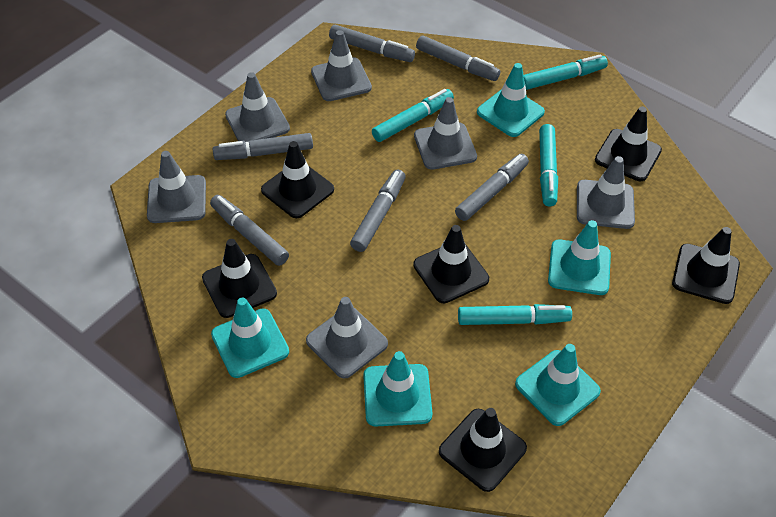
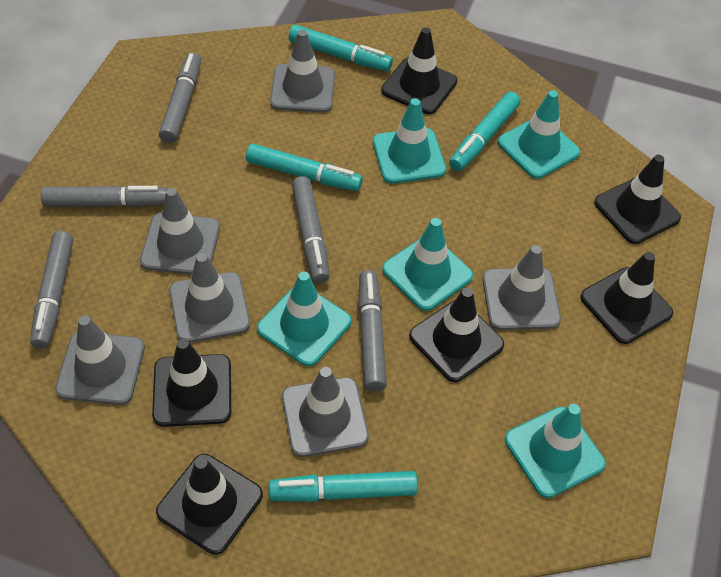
grey marker: [210,195,289,266] [213,133,313,160] [329,25,415,62] [350,169,406,252] [416,36,500,81] [455,154,529,221] = 6 -> [30,231,73,349] [41,185,167,207] [159,53,201,143] [292,176,330,283] [358,270,387,392] = 5

